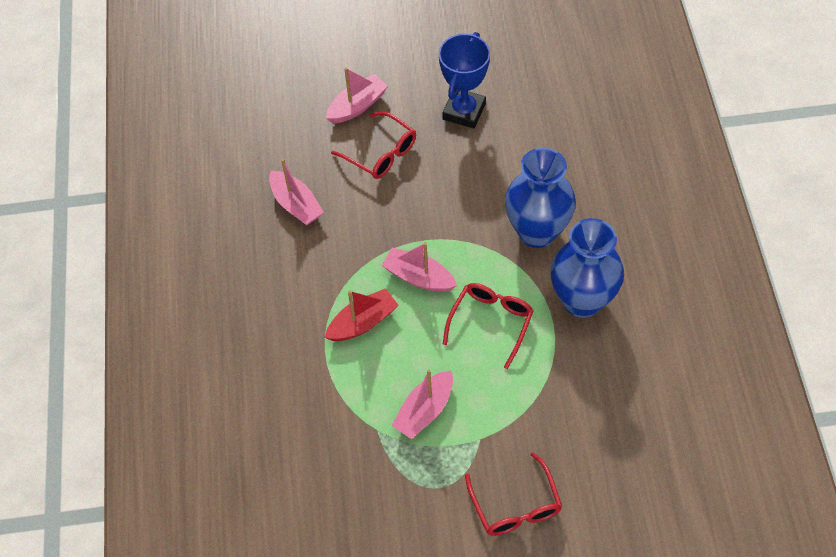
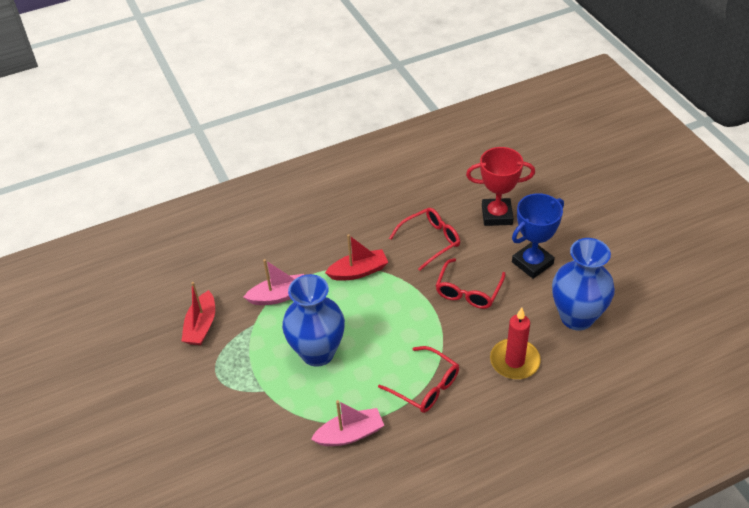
pink boat: [269,159,324,226] [326,68,388,124] [381,242,457,292] [391,370,453,439] = 4 -> [244,259,304,305] [311,400,384,446] = 2
red boat: [325,288,398,341] = 1 -> [181,282,215,345] [325,234,388,281] = 2
red candle: none = 0 -> [490,308,541,379] = 1
red trophy: none = 0 -> [466,147,535,226] = 1

